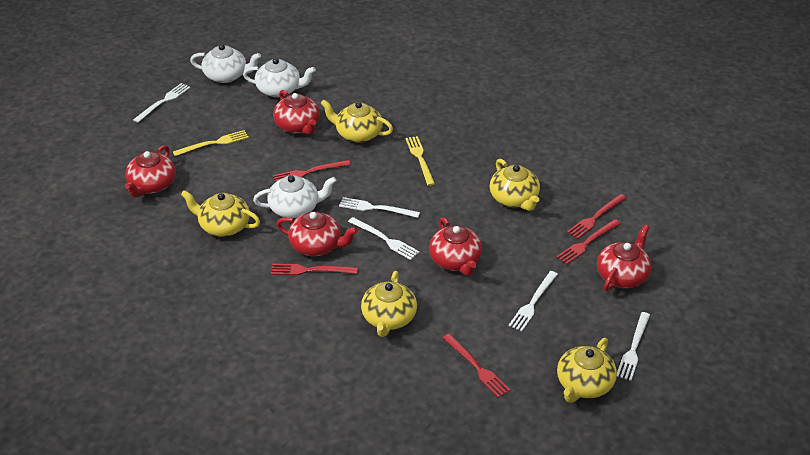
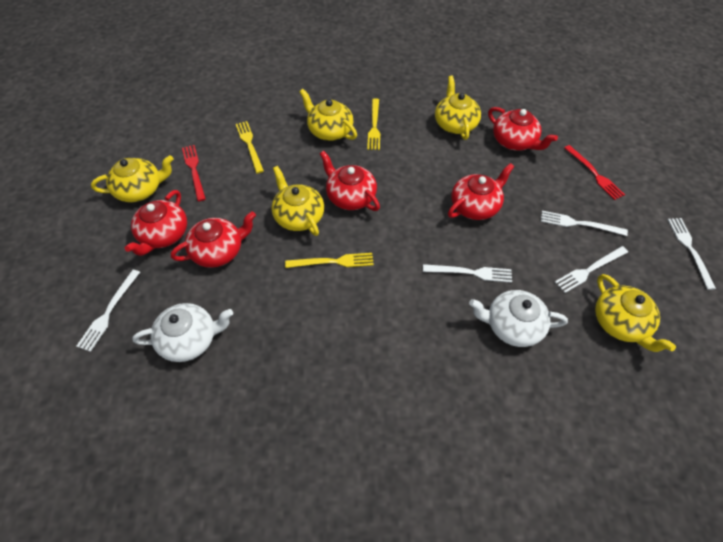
red fork: [271,264,358,275] [273,160,351,182] [443,334,510,398] [556,219,621,264] [567,194,626,239] = 5 -> [182,145,206,202] [564,145,625,200] = 2
white teapot: [190,44,261,83] [243,58,316,97] [253,175,336,218] = 3 -> [132,303,233,362] [469,290,568,347] = 2
yellow fork: [173,130,249,156] [405,136,435,186] = 2 -> [236,121,264,173] [285,253,374,268] [367,98,380,150] = 3

